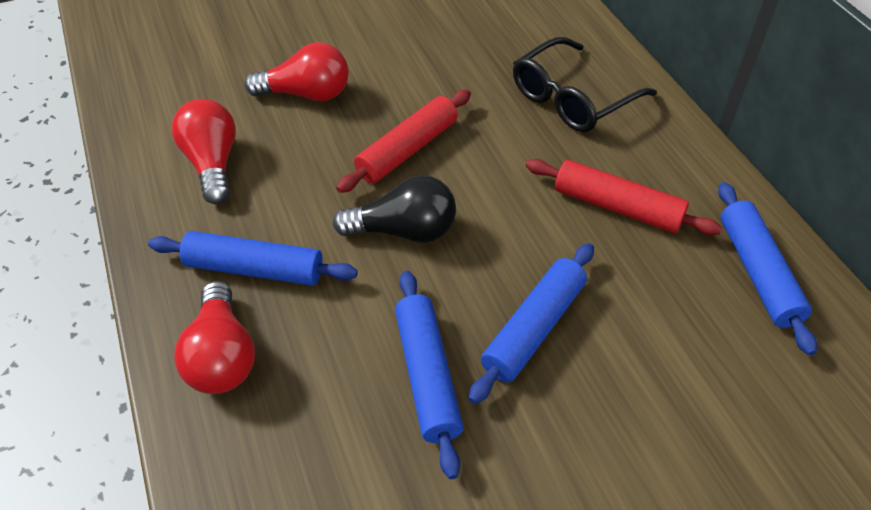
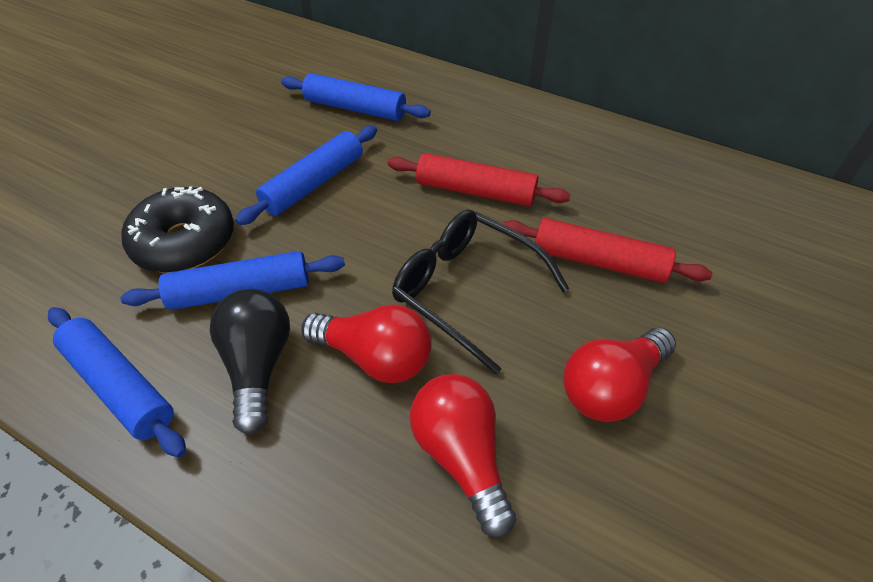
black donut: none = 0 -> [121,186,234,273] = 1

